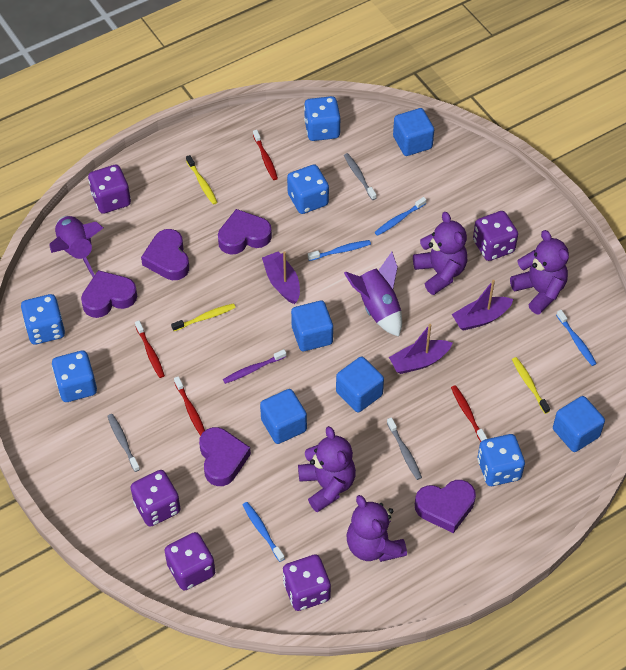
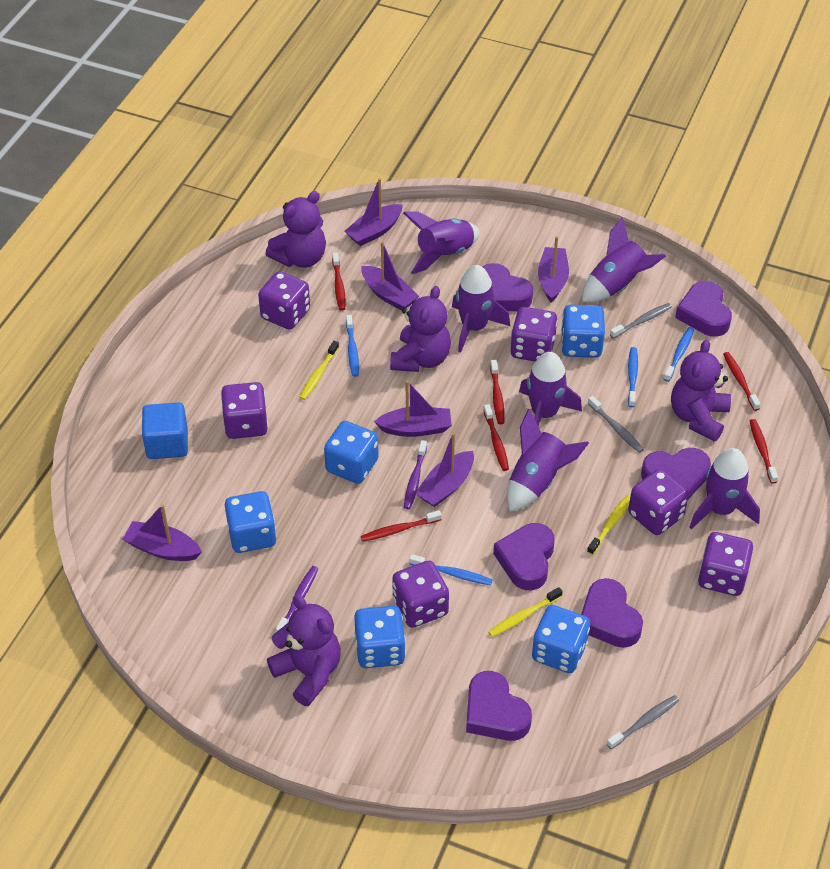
blue cube: [260,389,307,444] [291,301,333,351] [336,357,384,412] [393,108,434,156] [553,396,605,452] = 5 -> [142,402,188,459] = 1
purple boat: [262,251,300,304] [389,324,453,374] [452,280,513,331] = 3 -> [123,504,202,561] [344,178,403,246] [361,241,419,311] [374,381,452,437] [415,433,474,507] [538,236,569,302] = 6
purple dice: [88,165,131,214] [131,470,181,527] [164,532,215,591] [283,555,331,611] [473,211,518,261] = 5 -> [221,382,268,439] [258,271,310,330] [392,561,449,628] [511,307,557,362] [628,469,689,535] [698,532,753,596] = 6
purple heart: [81,270,137,318] [141,229,189,280] [199,427,251,486] [218,209,272,254] [415,480,476,533] = 5 -> [466,671,532,741] [482,263,533,311] [493,523,555,590] [581,578,643,648] [641,448,711,499] [675,281,732,337] = 6
purple rocket: [49,216,103,277] [344,252,402,337] = 2 -> [403,212,480,274] [452,265,510,352] [507,409,589,512] [519,352,582,426] [582,217,666,302] [690,448,760,529] = 6
purple toothbrush: [223,349,287,384] = 1 -> [276,566,319,632] [404,440,427,509] = 2
red toothbrush: [135,321,165,378] [174,376,205,436] [253,130,278,180] [451,385,487,442] = 4 -> [332,252,346,311] [361,510,442,542] [483,404,509,471] [490,360,505,424] [723,352,761,411] [750,419,778,484] = 6

